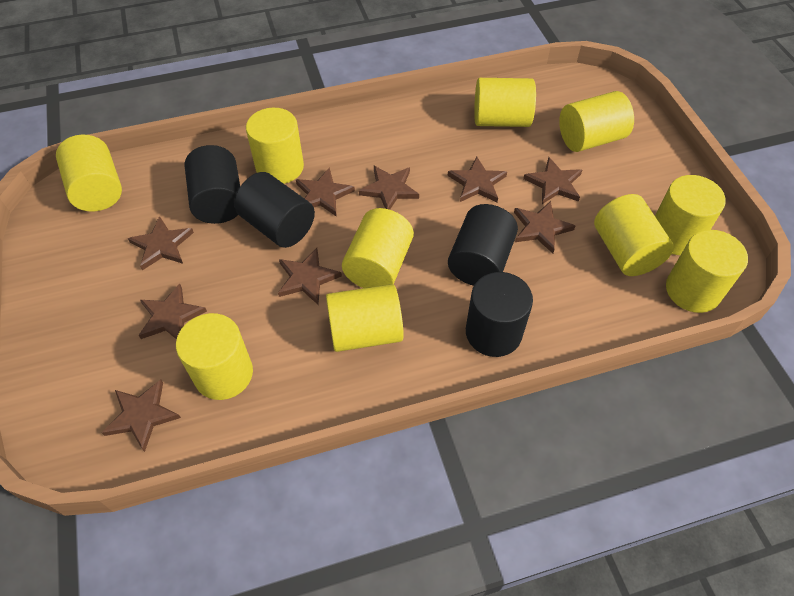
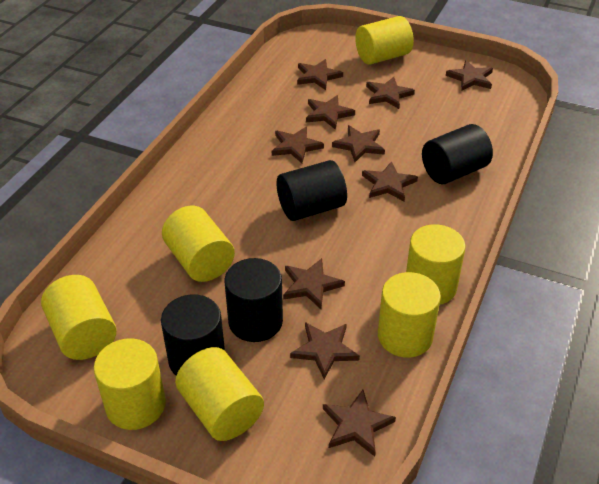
brown star: [102,380,181,452] [128,216,194,270] [138,284,207,340] [278,248,342,305] [296,167,355,216] [359,166,419,210] [448,156,507,202] [514,201,575,253] [523,157,582,204] = 9 -> [272,127,324,163] [283,258,345,309] [290,322,360,379] [297,59,343,90] [306,95,355,130] [323,390,396,457] [332,125,385,162] [362,161,418,201] [366,77,415,109] [446,60,493,91] = 10
yellow cylinder: [56,135,122,211] [176,313,253,400] [246,108,304,184] [326,284,404,352] [342,208,414,288] [474,78,536,127] [559,91,634,152] [594,194,674,276] [655,175,726,255] [666,230,748,313] = 10 -> [41,275,117,360] [94,338,166,430] [162,206,235,282] [175,347,264,441] [355,16,414,65] [378,272,441,358] [406,224,466,305] = 7

